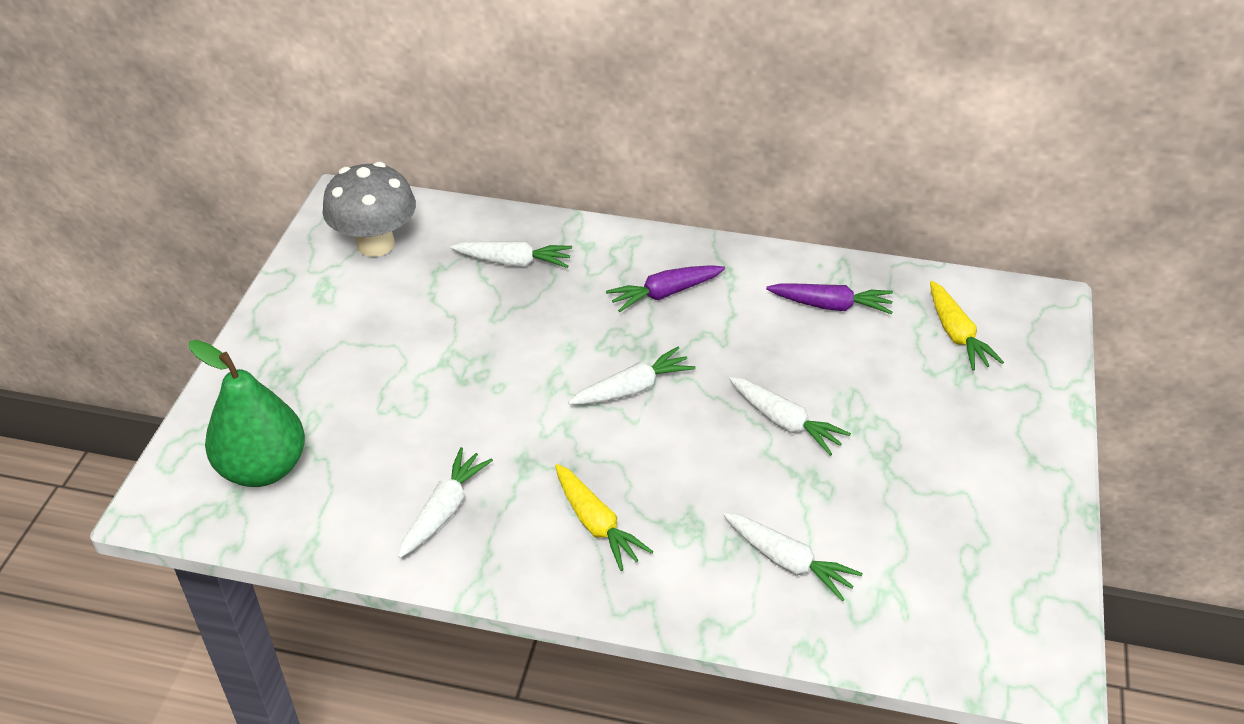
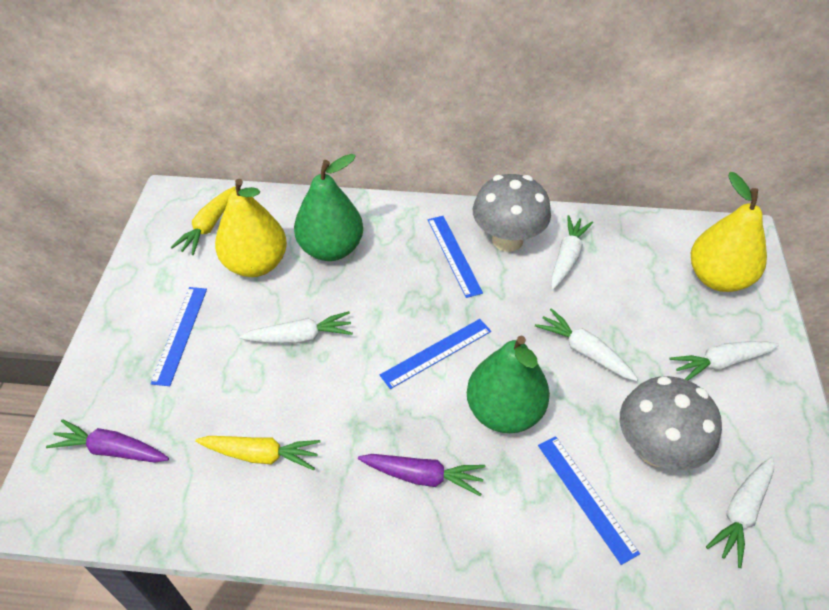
blue ruler: none = 0 -> [151,287,207,386] [380,319,491,389] [428,216,483,298] [538,436,640,565] = 4
green pear: [189,340,305,487] = 1 -> [294,154,363,261] [467,336,550,433] = 2
grey mushroom: [322,162,416,257] = 1 -> [473,174,551,252] [620,376,722,470] = 2
yellow pear: none = 0 -> [215,179,287,277] [691,172,767,292] = 2

